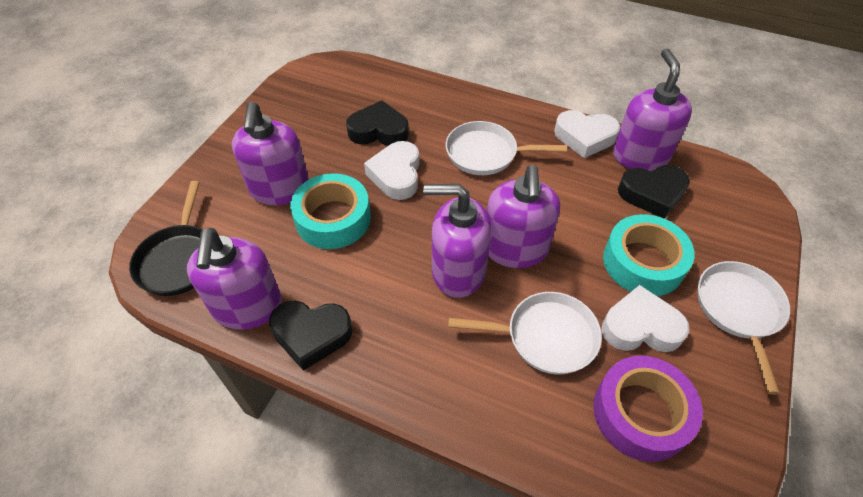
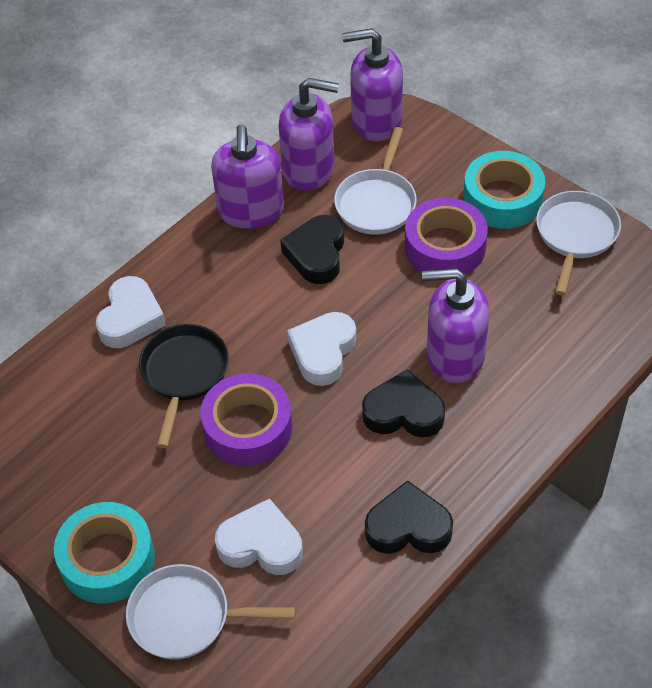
purple soap dispenser: [187,228,282,330] [232,102,309,205] [423,184,491,298] [487,165,560,268] [613,49,692,171] = 5 -> [211,125,284,229] [279,78,339,191] [342,28,403,141] [422,268,490,383] = 4
purple tape: [593,356,703,462] = 1 -> [200,373,292,466] [405,198,488,274] = 2

